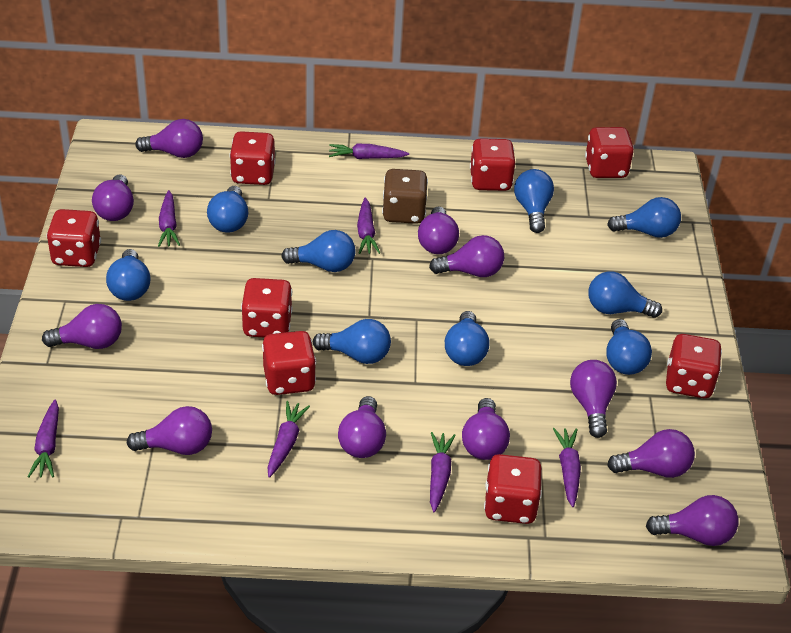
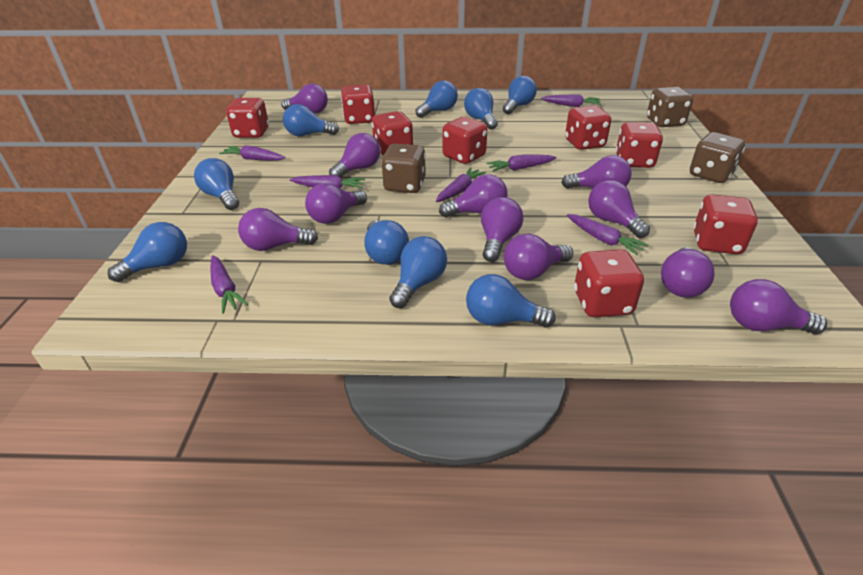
brown dice: [382,169,428,224] = 1 -> [381,144,426,193] [647,87,693,127] [690,132,745,183] = 3

